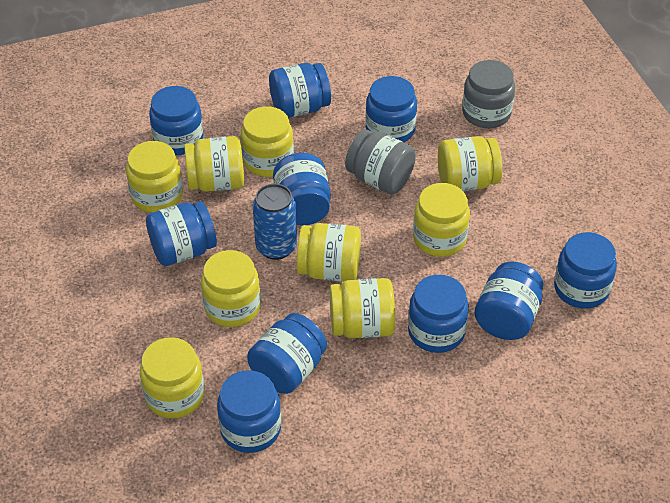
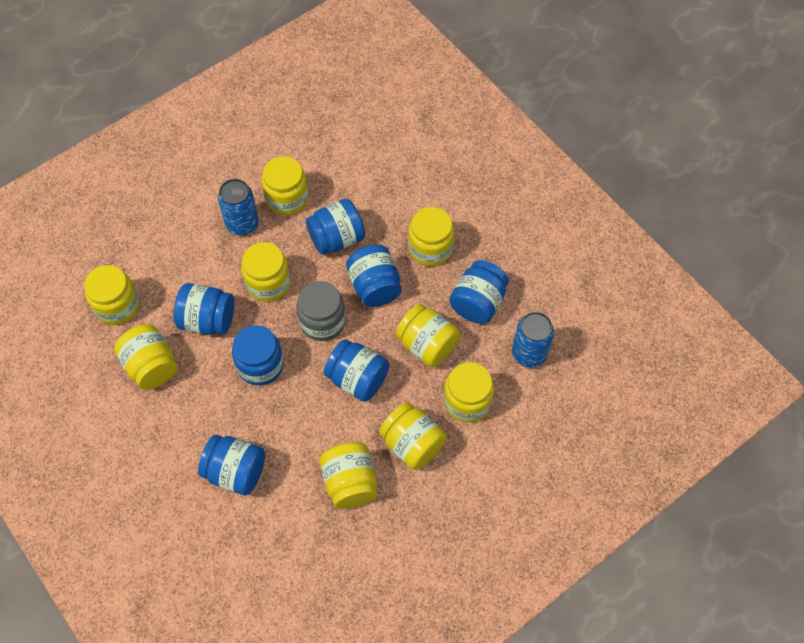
blue can: [253,184,297,260] = 1 -> [218,179,259,236] [512,312,554,368] = 2
blue jar: [146,201,217,266] [149,86,204,155] [217,370,281,453] [247,313,327,394] [269,63,331,118] [273,153,331,225] [365,76,417,142] [408,275,469,353] [475,261,543,340] [554,232,617,309] = 10 -> [174,283,234,335] [198,435,265,495] [232,325,284,386] [306,199,365,255] [324,339,389,402] [346,245,402,307] [449,260,509,324] = 7
grey jar: [345,129,416,194] [462,60,515,128] = 2 -> [297,281,346,341] = 1

